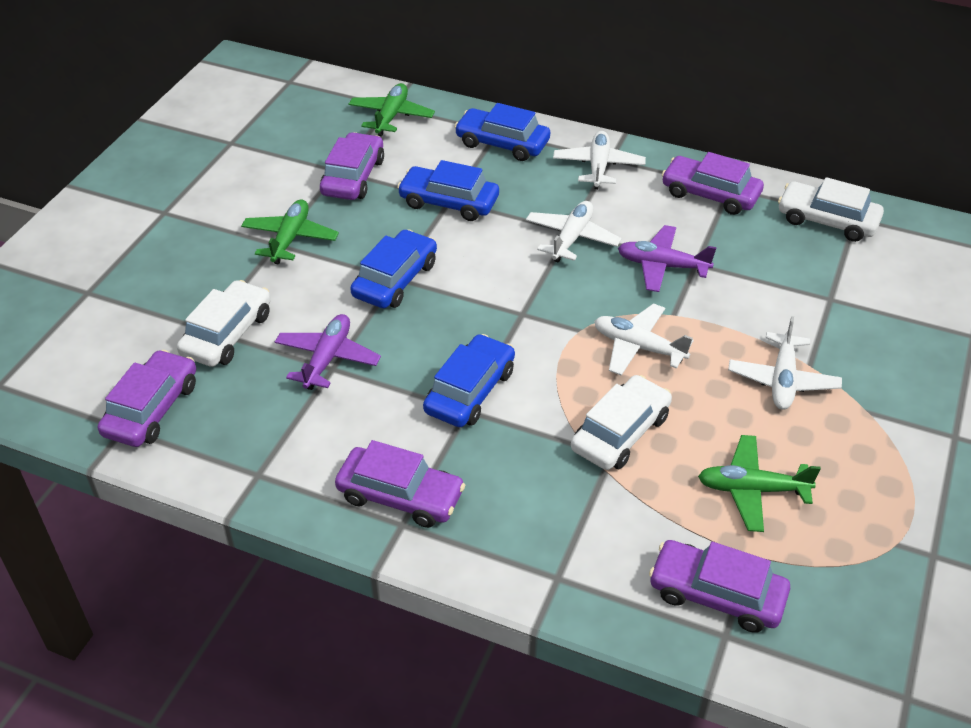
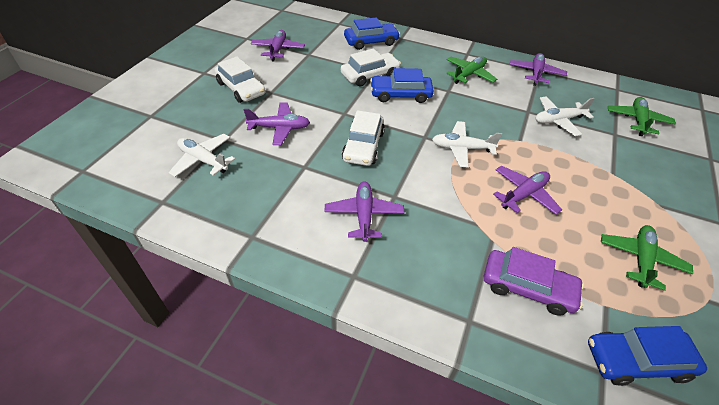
blue car: [350,229,437,308] [397,160,499,221] [423,334,515,427] [454,103,550,161] = 4 -> [344,17,400,50] [370,68,434,103] [588,326,707,386] = 3
purple car: [98,350,196,447] [320,132,384,200] [335,440,465,528] [649,540,790,633] [662,152,764,215] = 5 -> [484,247,584,316] = 1
purple plane: [275,314,381,390] [618,225,717,292] = 2 -> [244,102,310,145] [250,30,305,61] [324,181,405,242] [493,166,562,215] [509,53,567,86] = 5
white plane: [526,201,622,263] [553,131,646,189] [594,303,694,376] [728,316,842,410] = 4 -> [168,134,235,177] [432,121,502,168] [536,96,594,136] = 3

